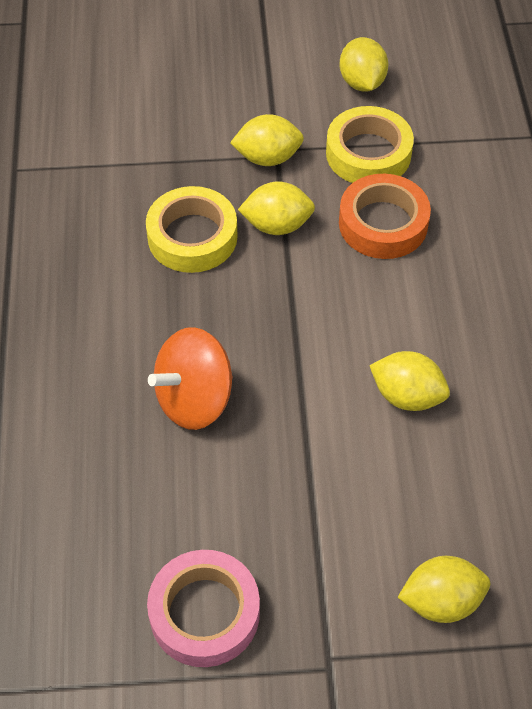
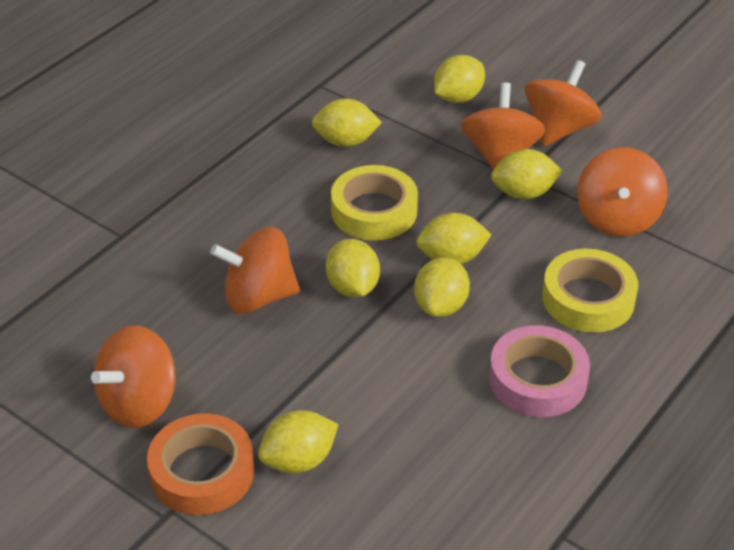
orange spinning top: [148,327,233,430] = 1 -> [91,325,176,428] [210,227,300,314] [461,82,545,170] [525,60,602,146] [577,147,668,236] = 5
yellow lemon: [230,114,304,166] [238,181,315,235] [340,37,388,91] [369,351,450,411] [398,556,490,623] = 5 -> [258,410,339,474] [312,98,382,147] [326,239,380,298] [414,257,470,317] [416,213,492,264] [434,55,485,103] [491,149,563,199] = 7

